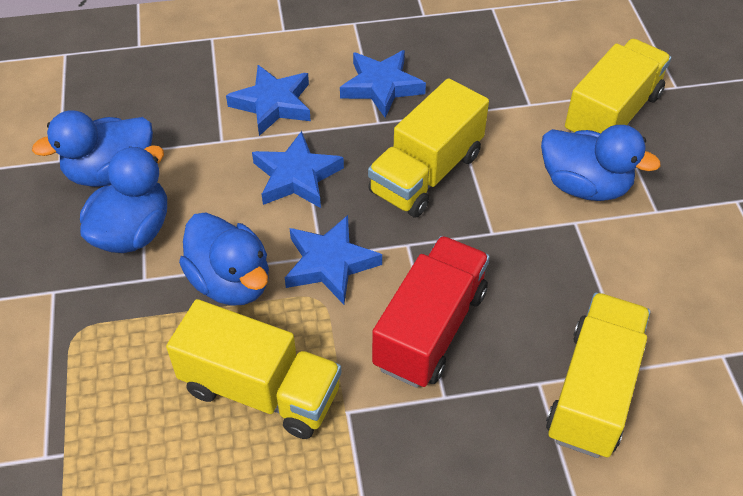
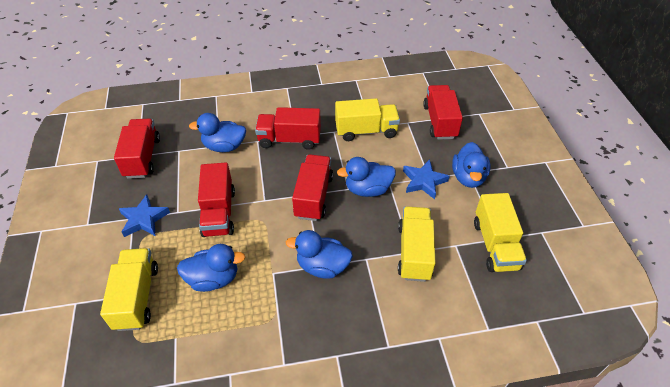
blue duck: [32,111,153,187] [80,145,167,253] [179,212,269,306] [541,125,661,201] = 4 -> [177,244,245,292] [189,113,246,152] [286,230,353,279] [337,157,396,197] [452,142,490,188] = 5
blue star: [226,65,311,136] [252,131,344,208] [285,215,382,304] [340,50,426,118] = 4 -> [119,195,170,237] [403,159,450,199] = 2
red truck: [372,236,490,388] = 1 -> [114,119,160,179] [198,163,235,237] [255,107,321,150] [292,154,333,221] [423,85,463,140] = 5

